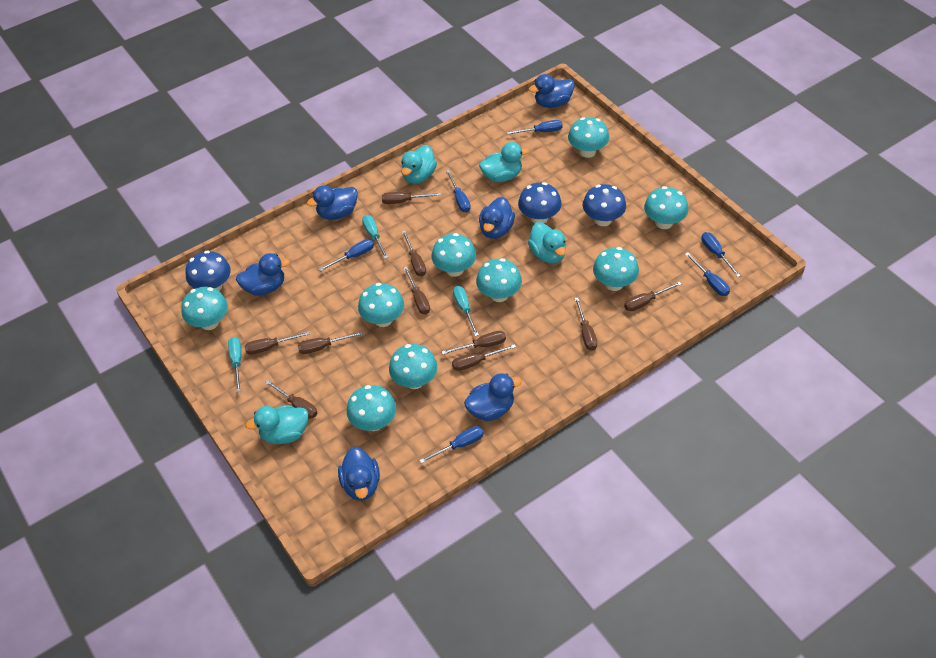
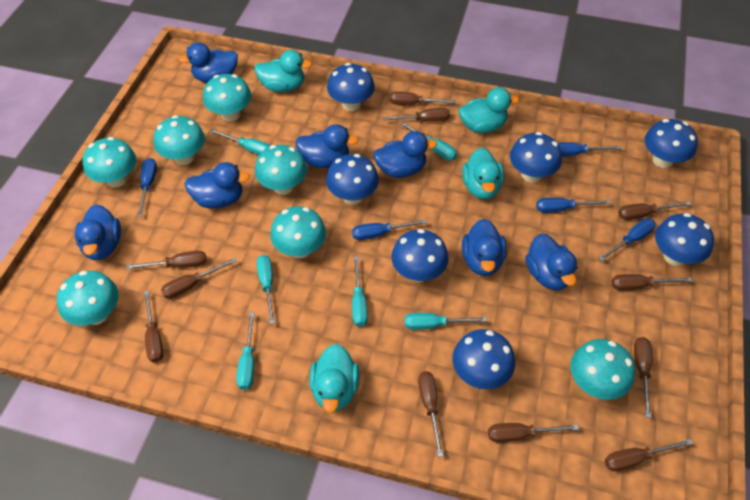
blue duck: [236,253,290,296] [307,185,358,220] [338,447,380,500] [464,373,522,421] [479,197,515,239] [529,74,575,108] = 6 -> [75,204,121,260] [179,42,238,83] [184,162,250,208] [295,124,359,168] [373,131,437,178] [462,219,507,276] [525,234,577,290] = 7
blue mushroom: [185,250,231,291] [518,182,562,224] [583,184,626,226] = 3 -> [326,154,379,205] [327,63,375,111] [391,229,449,282] [453,329,515,389] [510,132,562,182] [645,119,698,168] [655,213,714,266] = 7
blue screwdriver: [319,239,374,271] [419,426,484,464] [446,170,471,212] [507,120,563,135] [685,252,730,296] [701,232,741,277] = 6 -> [137,158,157,217] [352,219,427,240] [536,197,611,213] [558,142,621,157] [599,218,656,261] = 5
brown screwdriver: [245,331,310,355] [265,379,318,418] [298,331,363,354] [382,192,441,204] [402,231,426,276] [403,267,430,314] [442,331,506,354] [452,344,516,371] [575,297,597,351] [624,282,681,311] = 10 -> [126,251,206,269] [144,290,164,363] [161,258,237,299] [383,108,450,122] [390,91,456,105] [418,371,444,457] [488,423,579,442] [605,439,693,471] [612,274,692,291] [618,201,691,220] [634,337,652,418] = 11
turquoise mushroom: [181,287,228,330] [347,385,396,431] [358,283,404,327] [389,344,437,389] [431,233,476,277] [476,258,522,302] [568,117,609,158] [593,247,639,291] [644,186,688,229] = 9 -> [57,271,119,326] [83,137,136,187] [154,115,205,165] [203,74,252,121] [255,145,307,195] [270,206,326,258] [571,339,635,400] = 7
turquoise screwdriver: [228,337,242,392] [362,215,388,259] [453,286,479,336] = 3 -> [210,129,270,155] [236,312,254,390] [257,255,275,324] [352,257,368,327] [401,122,457,160] [405,313,487,330] = 6

